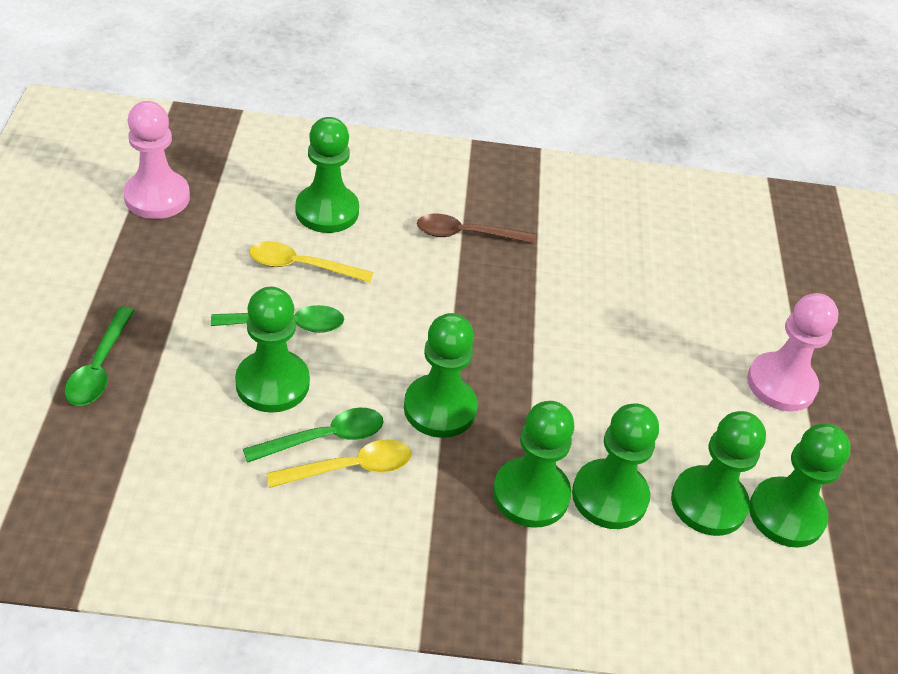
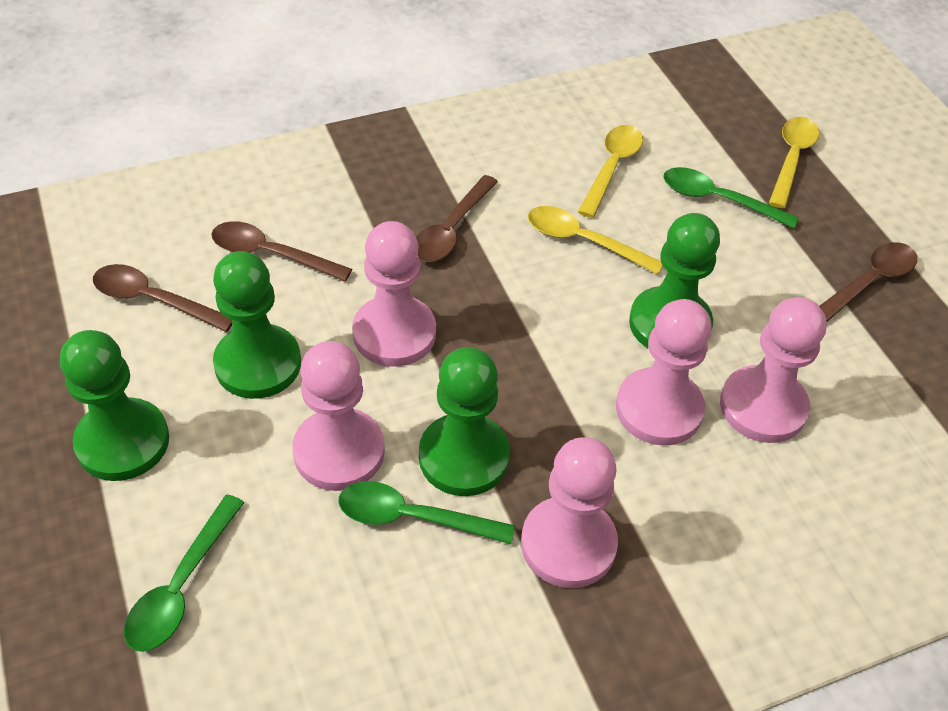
brown spoon: [417,214,535,244] = 1 -> [93,264,232,332] [211,221,352,282] [416,175,498,262] [819,242,917,322] = 4
green pawn: [235,287,310,413] [296,117,359,233] [404,313,478,438] [493,401,574,528] [572,403,659,529] [671,411,766,536] [749,424,851,548] = 7 -> [60,330,169,481] [213,251,301,399] [419,347,510,496] [629,213,720,349] = 4
pink pawn: [123,101,190,219] [747,293,839,412] = 2 -> [292,341,385,491] [352,221,436,367] [521,437,618,588] [616,299,712,446] [720,297,827,443] = 5
yellow spoon: [249,241,373,283] [266,439,411,488] = 2 -> [528,206,663,274] [578,125,643,218] [769,117,819,209] = 3

